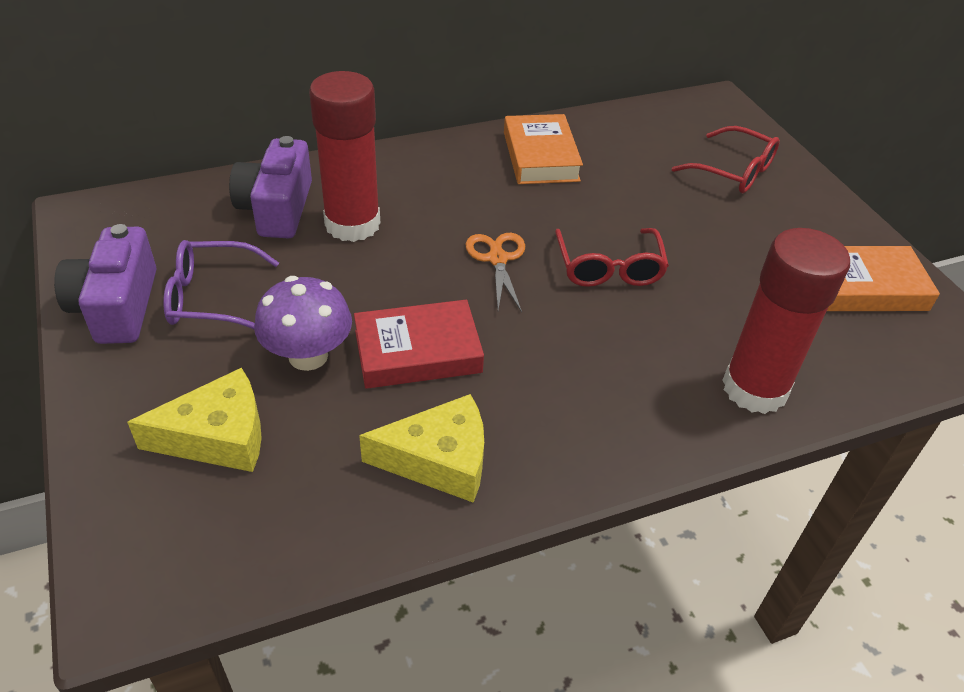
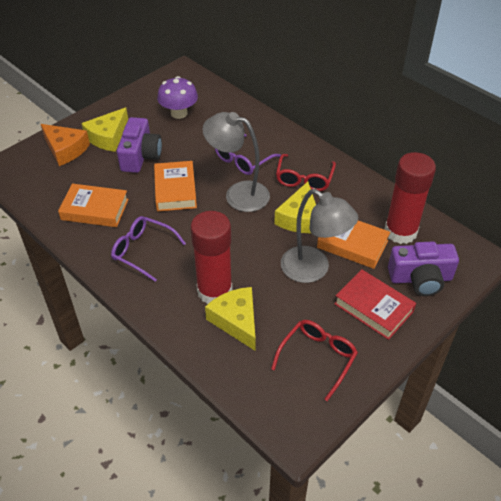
grey lamp: none = 0 -> [202,112,270,212] [281,189,358,283] = 2
orange book: [504,114,583,184] [827,246,940,311] = 2 -> [58,184,129,227] [154,161,197,211] [317,221,390,269] = 3
orange cheese: none = 0 -> [41,124,90,166] = 1
orange scissors: [466,233,525,312] = 1 -> none = 0
purple glasses: [163,240,279,330] = 1 -> [111,216,186,282] [215,134,281,175] = 2
yellow cheese: [127,368,262,472] [359,394,484,503] = 2 -> [81,108,128,152] [205,287,256,351] [274,182,316,233] = 3

